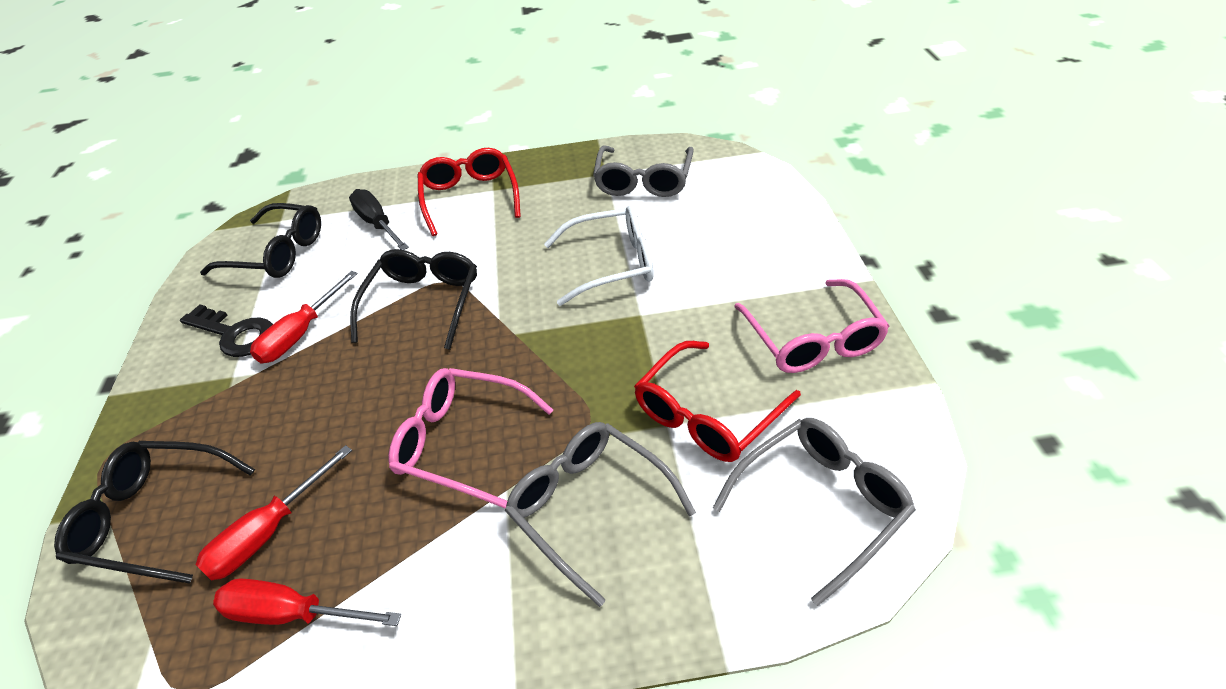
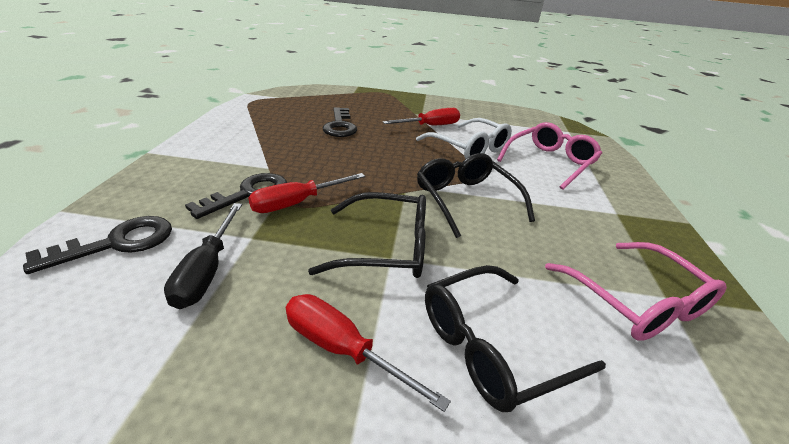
black key: [180,304,273,357] = 1 -> [23,216,172,274] [185,173,287,219] [323,107,357,137] = 3
grey glasses: [505,422,696,607] [593,146,694,197] [713,418,916,606] = 3 -> none = 0
red glasses: [418,148,521,236] [634,341,801,462] = 2 -> none = 0

